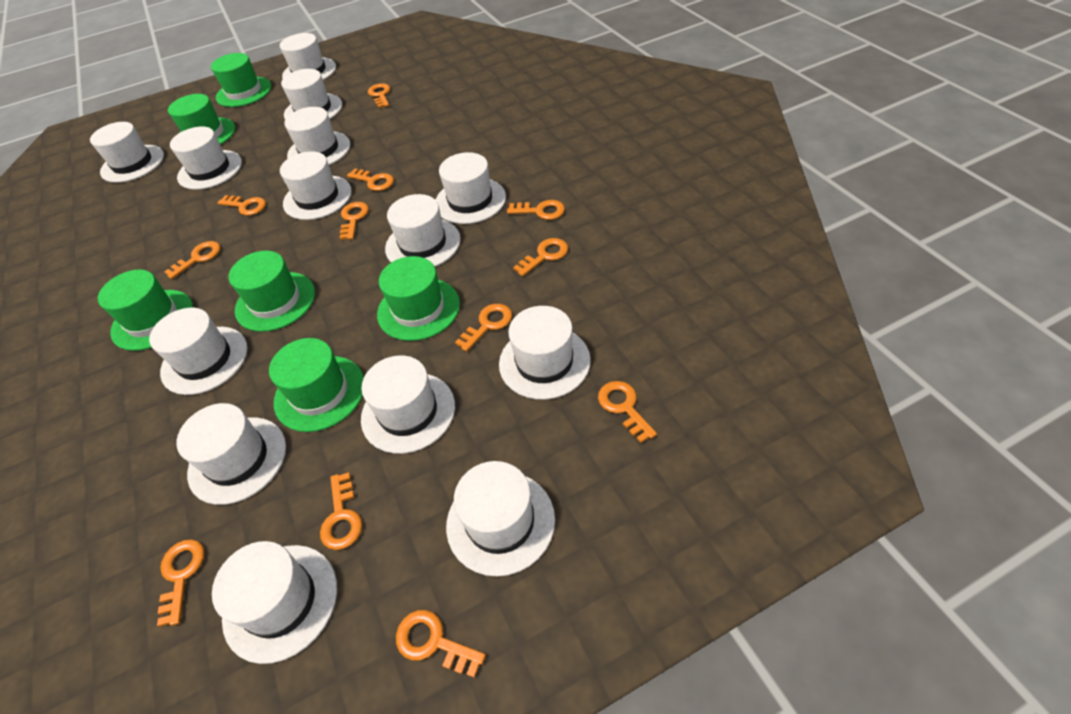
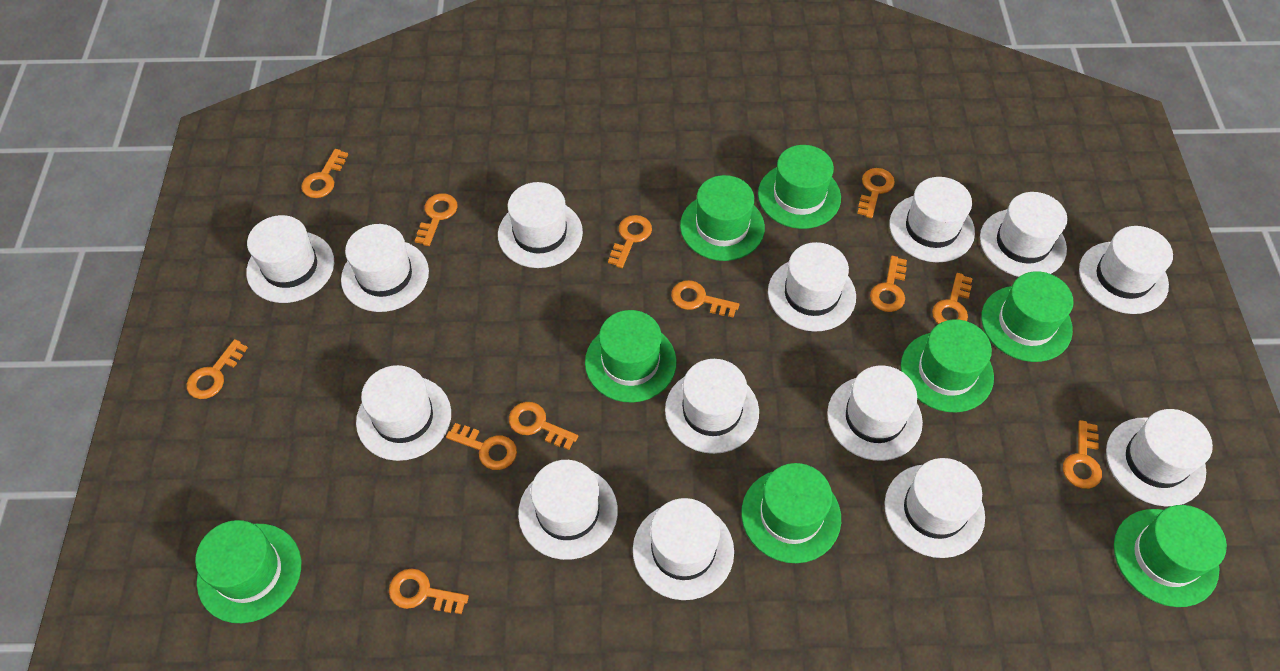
green hat: [98,269,193,351] [168,94,235,145] [211,53,272,107] [228,251,315,332] [269,338,364,432] [377,256,460,341] = 6 -> [195,520,301,623] [585,310,677,403] [680,175,765,261] [741,463,841,563] [758,145,841,229] [901,319,994,412] [981,271,1073,362] [1114,505,1227,607] = 8

